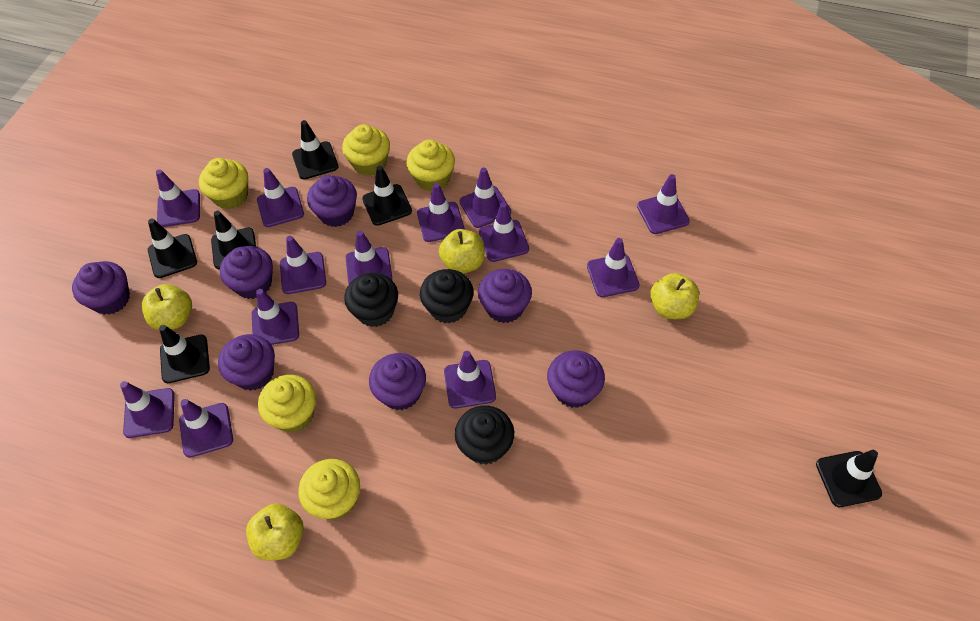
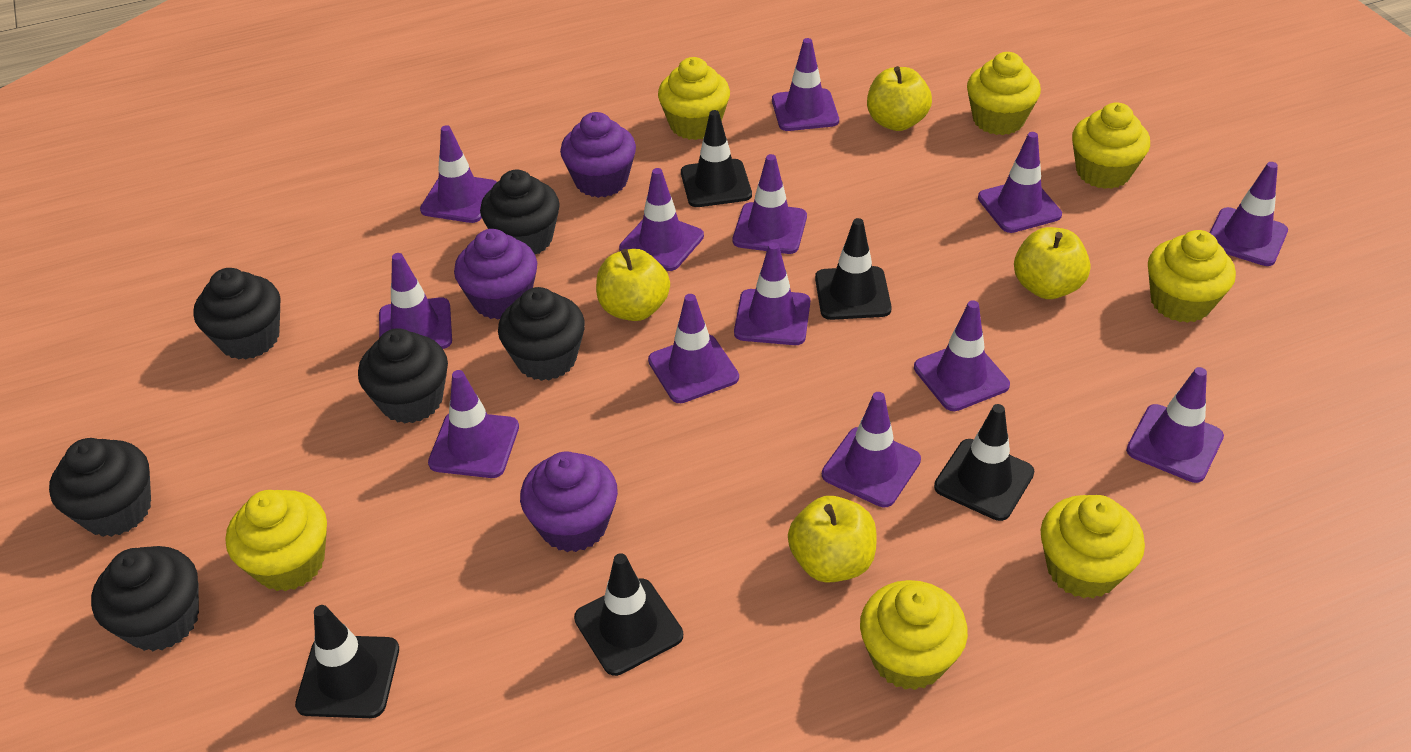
black cupcake: [344,273,398,327] [420,269,474,324] [455,405,514,465] = 3 -> [49,438,151,537] [91,546,199,651] [193,268,280,360] [358,328,448,424] [480,170,560,254] [498,287,585,381] = 6
black traffic cone: [148,219,197,278] [159,325,210,383] [211,211,256,269] [292,120,338,180] [362,166,412,226] [816,450,882,507] = 6 -> [295,605,399,718] [574,553,683,676] [681,110,752,207] [815,218,892,320] [934,404,1035,521] = 5
purple cupcake: [72,261,130,315] [218,334,275,391] [220,246,273,299] [307,175,357,227] [369,353,426,410] [478,269,532,323] [547,350,605,408] = 7 -> [454,229,537,320] [520,451,618,552] [560,112,636,198] = 3
yellow cupcake: [199,158,248,210] [258,375,316,433] [298,459,360,520] [342,124,390,176] [406,140,455,191] = 5 -> [226,490,327,591] [658,57,730,140] [860,580,968,690] [967,52,1041,135] [1041,495,1145,598] [1072,103,1150,189] [1148,230,1236,323] = 7

